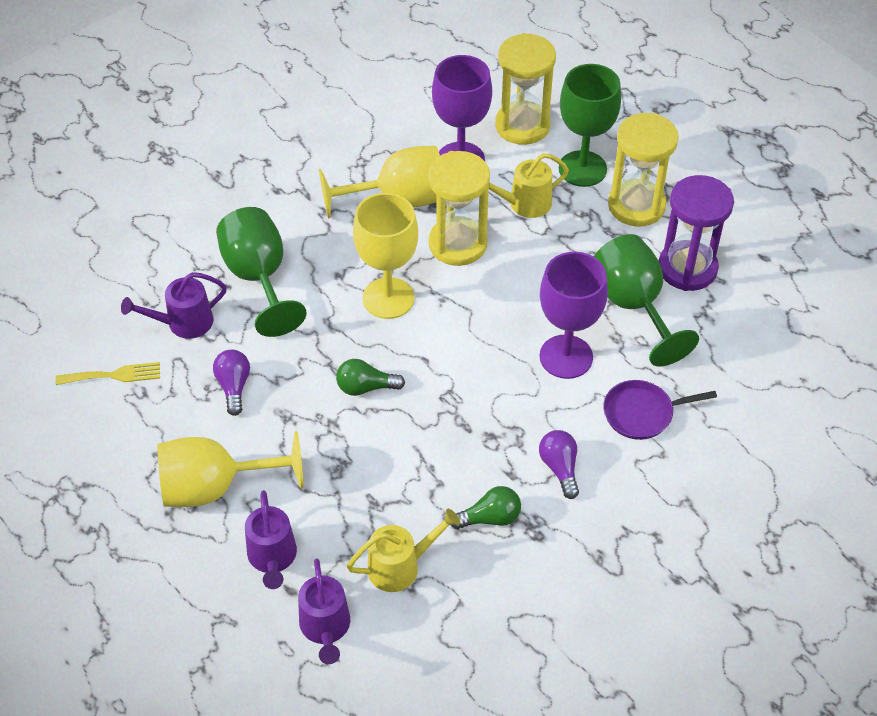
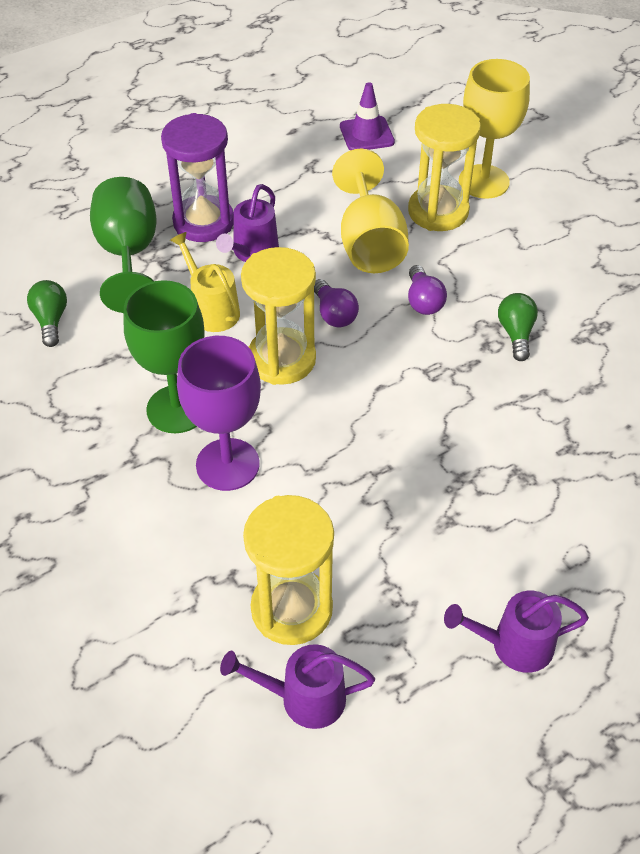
green goblet: [216,207,307,337] [559,64,621,187] [594,234,699,367] = 3 -> [90,177,156,313] [123,280,204,433] = 2
purple goblet: [432,55,492,161] [539,252,608,379] = 2 -> [177,336,261,491] = 1
purple pan: [603,380,717,440] = 1 -> none = 0
purple traffic cone: none = 0 -> [340,82,395,150] = 1
yellow fork: [55,362,160,385] = 1 -> none = 0
yellow goblet: [157,431,303,507] [319,146,440,219] [353,193,418,319] = 3 -> [332,149,409,273] [459,59,530,199] = 2
yellow watering can: [347,509,460,592] [489,153,569,218] = 2 -> [170,232,240,332] = 1

